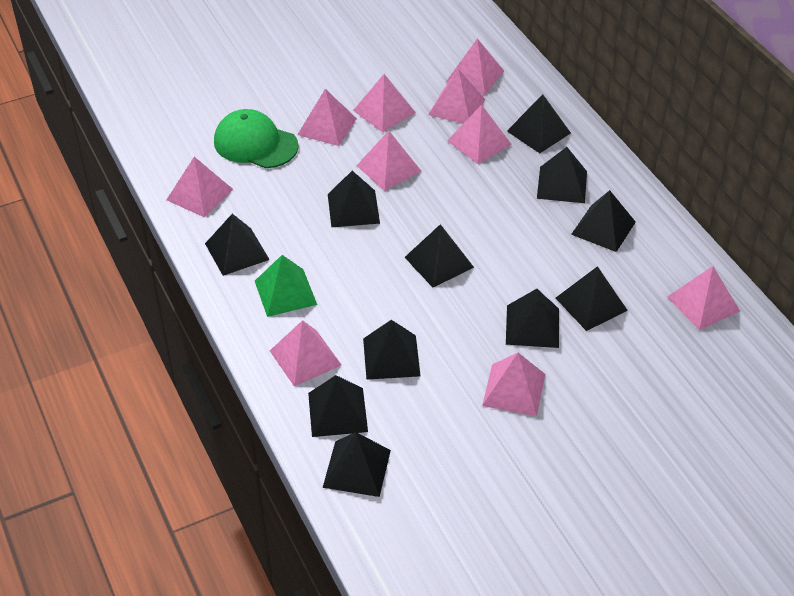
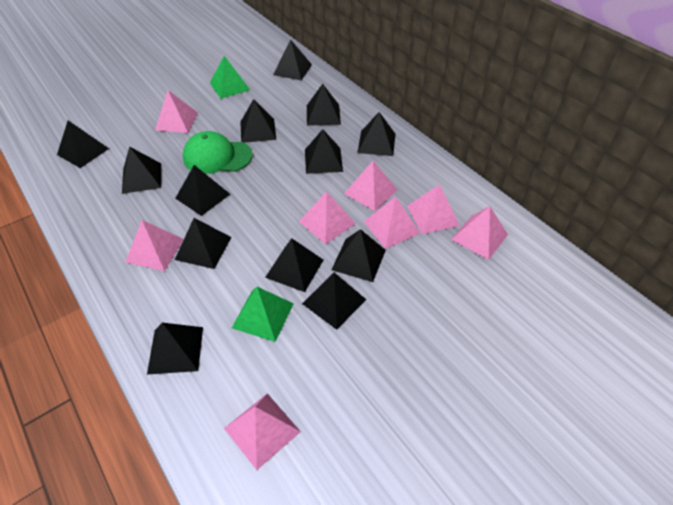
black pyramid: [205,214,270,276] [308,375,368,437] [323,432,391,497] [328,171,380,227] [363,320,421,380] [405,224,474,288] [506,289,559,348] [507,94,571,153] [537,147,587,203] [556,266,628,331] [571,190,636,252] = 11 -> [57,120,109,168] [122,146,161,194] [147,323,203,374] [175,165,230,216] [175,218,232,269] [240,99,276,143] [265,238,323,292] [273,39,312,80] [302,272,367,330] [305,129,343,174] [307,84,341,126] [331,229,386,282] [357,112,395,156] = 13
green pyramid: [255,255,317,317] = 1 -> [210,56,250,99] [232,287,294,342] = 2
pink pyramid: [167,157,233,218] [270,320,342,387] [297,89,357,146] [353,74,416,132] [356,131,422,191] [428,69,485,124] [446,39,504,95] [447,105,512,164] [482,353,545,416] [667,266,740,330] = 10 -> [126,220,184,271] [155,90,198,133] [224,393,301,470] [299,191,356,244] [344,161,397,211] [364,196,420,249] [407,184,460,234] [451,206,508,260] = 8

